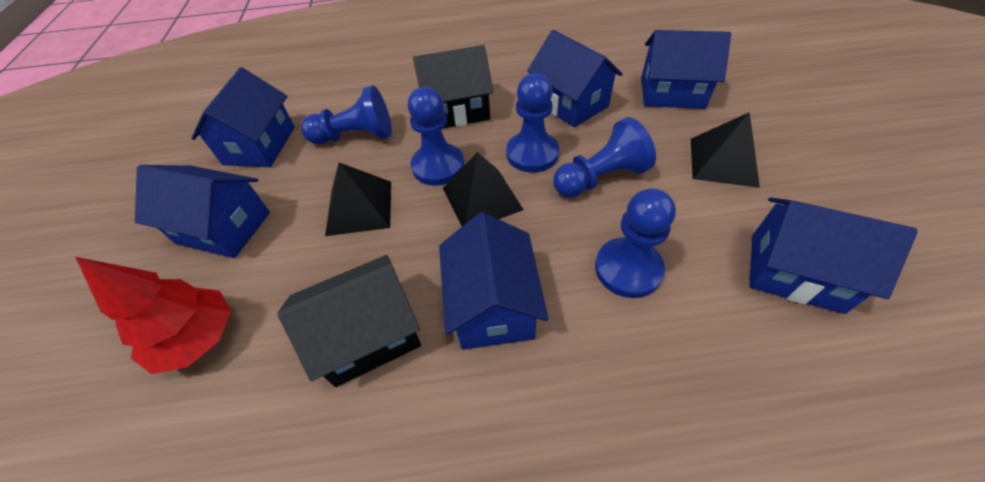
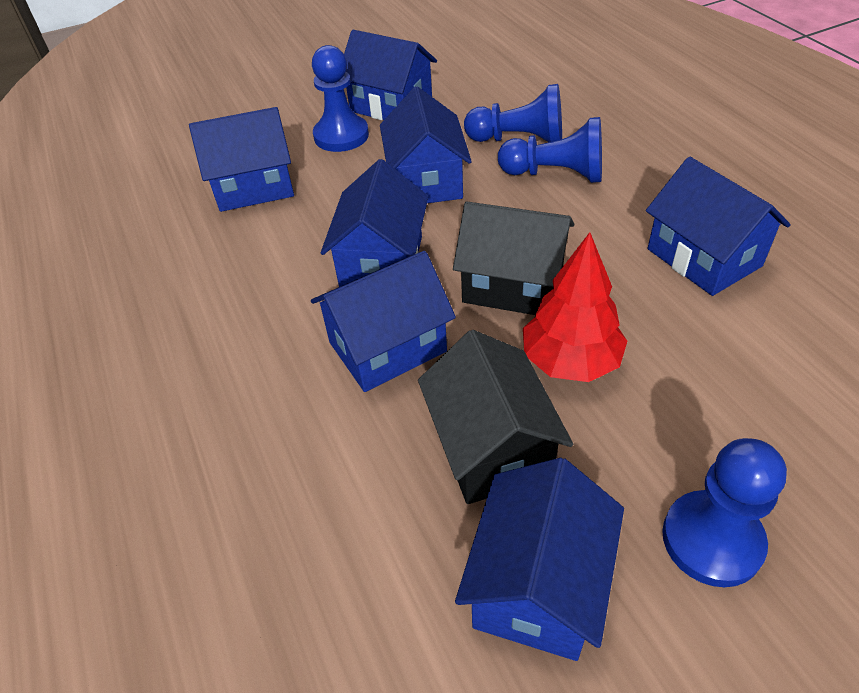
black pyramid: [325,162,391,236] [443,152,524,226] [691,112,760,188] = 3 -> none = 0
blue house: [135,165,270,258] [192,67,295,167] [439,212,549,350] [527,30,623,127] [641,30,731,109] [749,198,918,314] = 6 -> [189,107,294,212] [311,251,456,392] [321,159,429,287] [344,30,437,120] [380,86,472,203] [455,458,624,661] [646,157,790,296] = 7
blue pawn: [301,85,392,144] [408,87,464,186] [506,73,559,173] [553,117,656,197] [595,188,676,298] = 5 -> [312,45,369,152] [464,84,562,142] [498,117,602,183] [662,438,787,587] = 4

